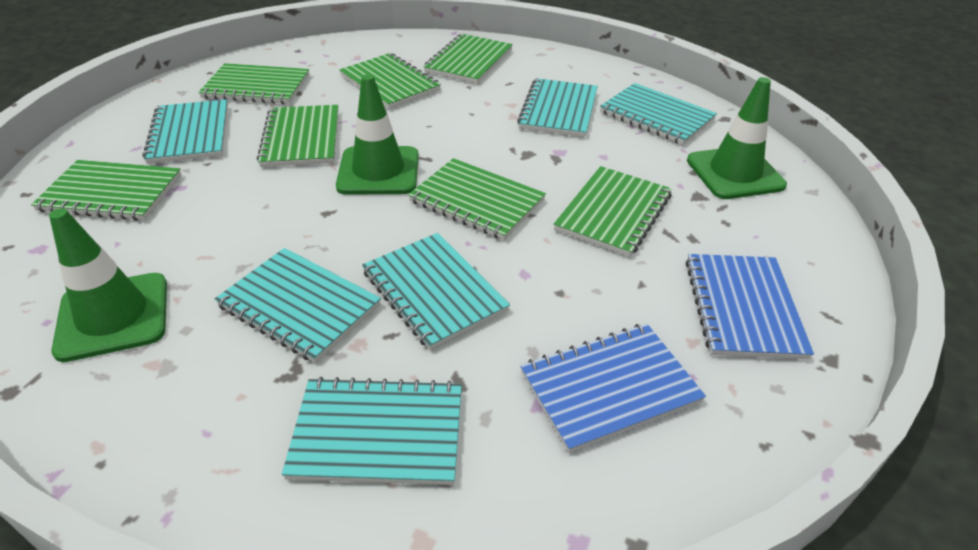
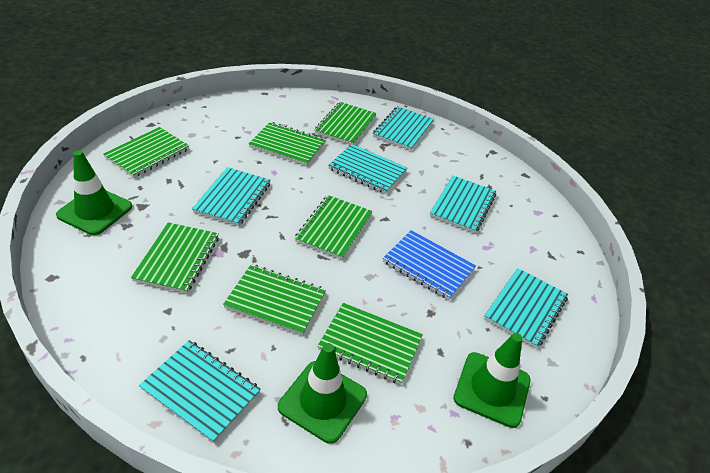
blue notebook: [520,324,706,453] [686,254,814,359] = 2 -> [383,230,476,300] = 1

